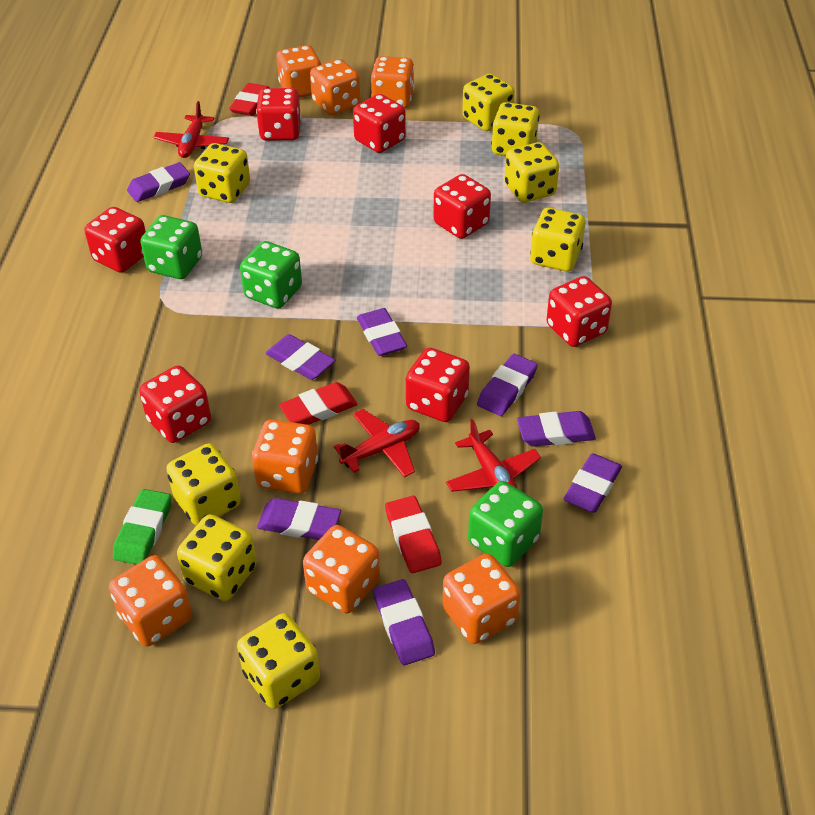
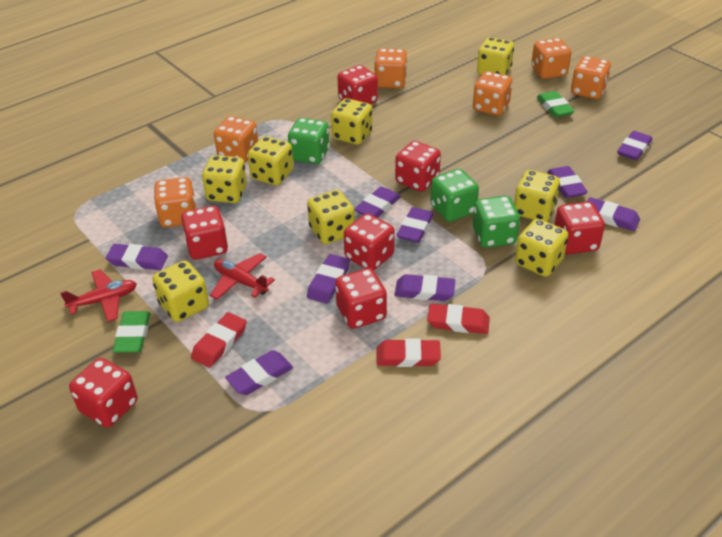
green eraser: [113,489,171,565] = 1 -> [113,311,151,353] [537,91,574,118] = 2
orange dice: [109,555,192,646] [252,419,318,494] [277,45,321,98] [303,525,380,613] [310,59,360,115] [371,56,414,108] [443,554,521,644] = 7 -> [154,177,196,227] [214,116,258,163] [374,48,407,88] [473,71,513,116] [531,38,571,79] [571,56,611,99] = 6
purple eraser: [127,162,190,202] [257,498,341,540] [266,334,335,380] [357,308,407,356] [373,579,435,665] [477,354,538,416] [517,411,596,447] [564,453,622,513] = 8 -> [106,244,168,270] [225,350,293,395] [307,254,350,304] [354,186,401,218] [394,274,455,301] [396,207,434,243] [547,166,588,198] [587,197,640,231] [617,131,652,160] = 9
red plane: [153,101,229,158] [334,409,420,477] [446,419,541,492] = 3 -> [60,269,137,322] [210,253,275,300] = 2

